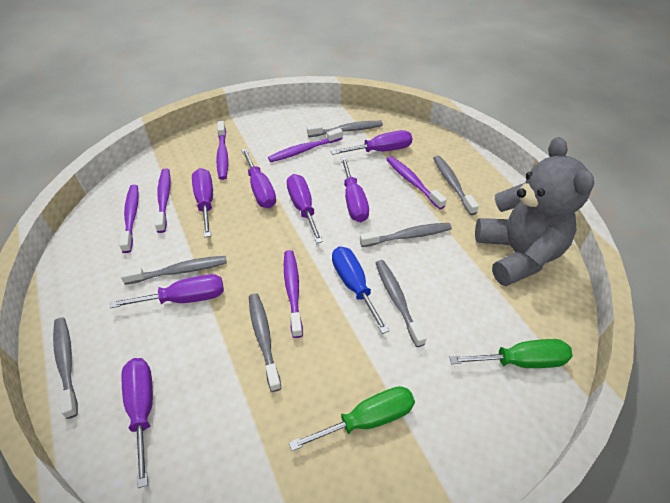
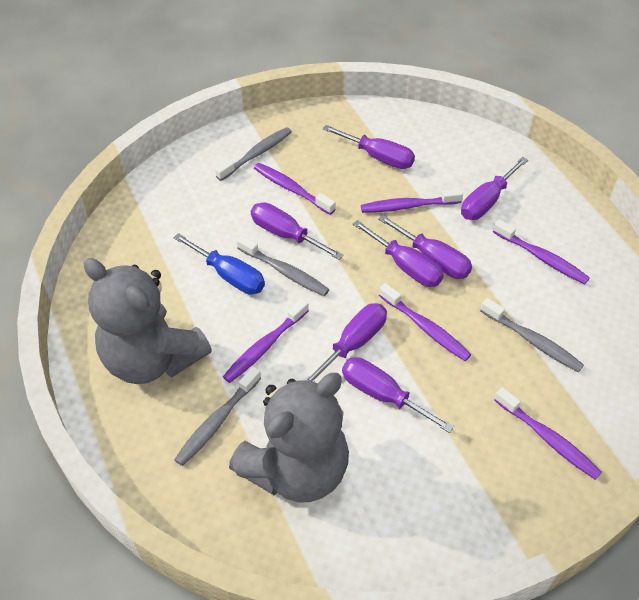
green screwdriver: [289,386,415,451] [450,339,573,368] = 2 -> none = 0
grey teddy bear: [475,137,594,286] = 1 -> [84,258,212,384] [229,373,349,502] = 2
grey toothbrush: [53,317,78,419] [121,256,227,285] [249,293,281,392] [307,121,383,137] [360,223,452,247] [376,260,427,347] [433,156,479,215] = 7 -> [174,366,261,466] [215,127,292,181] [237,236,330,296] [480,298,584,372] = 4

